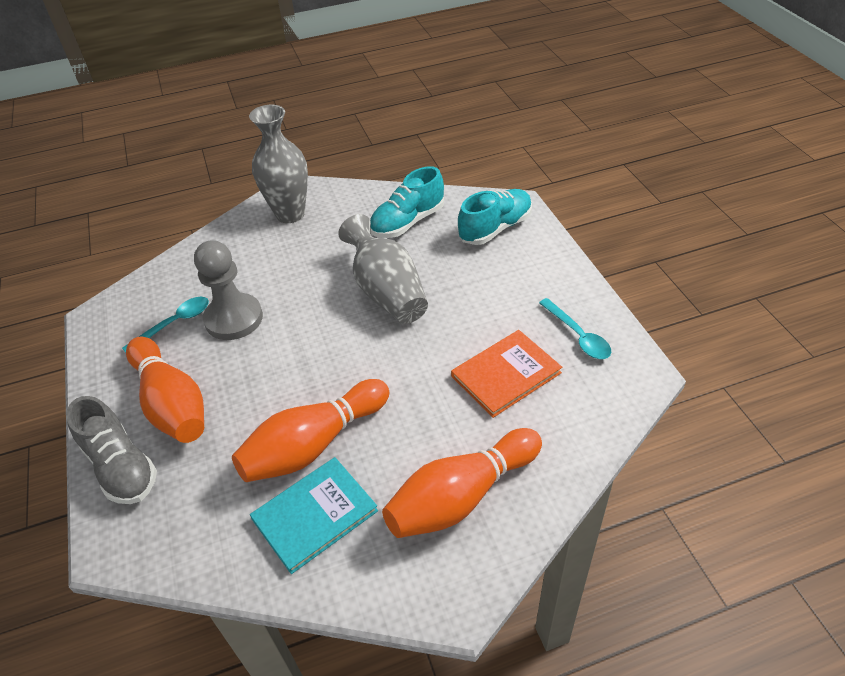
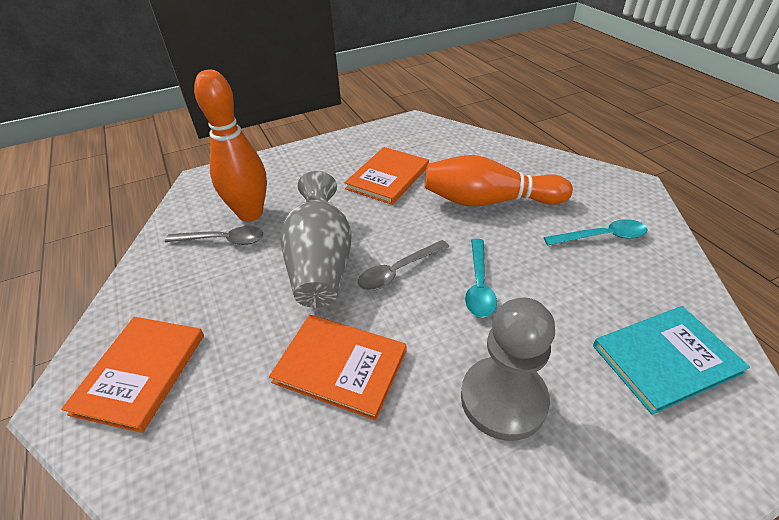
grey shoe: [66,396,157,504] = 1 -> none = 0
grey spoon: none = 0 -> [165,226,263,245] [358,240,450,290] = 2
grey vase: [249,105,308,223] [338,214,428,324] = 2 -> [281,171,352,308] = 1
orange book: [451,330,562,418] = 1 -> [61,317,204,433] [269,315,406,421] [344,147,429,205] = 3
orange bowling pin: [126,337,204,443] [232,379,389,482] [382,428,542,538] = 3 -> [194,70,267,222] [424,155,573,206] = 2
turquoise shoe: [370,166,444,238] [458,189,532,245] = 2 -> none = 0

